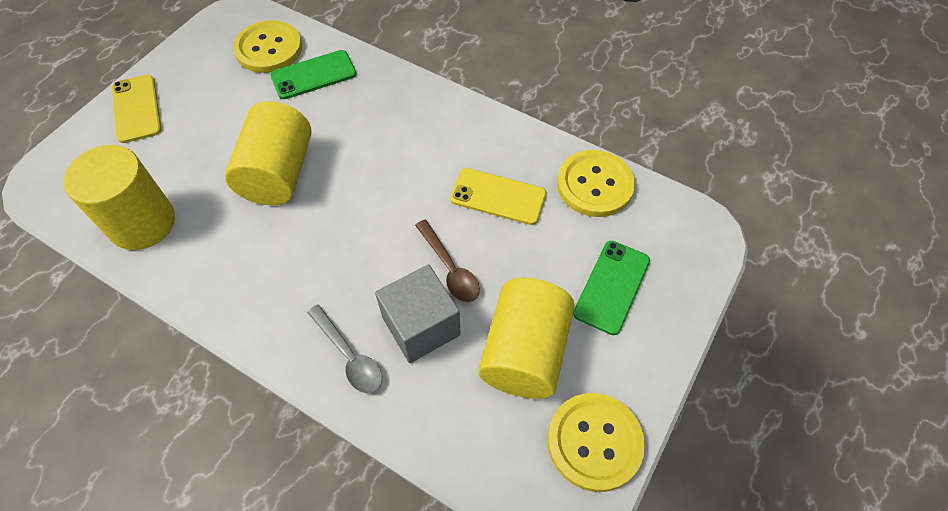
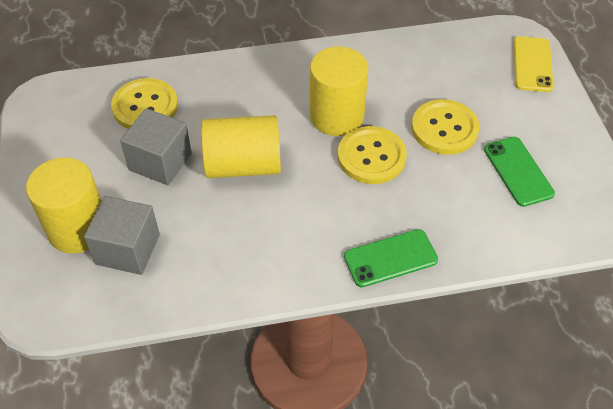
brown spoon: [415,220,480,302] = 1 -> none = 0
grey cube: [375,264,461,363] = 1 -> [84,196,160,275] [120,108,192,185] = 2
grey spoon: [307,304,382,393] = 1 -> none = 0
yellow phone: [112,75,161,143] [450,168,546,225] = 2 -> [513,36,554,92] = 1

